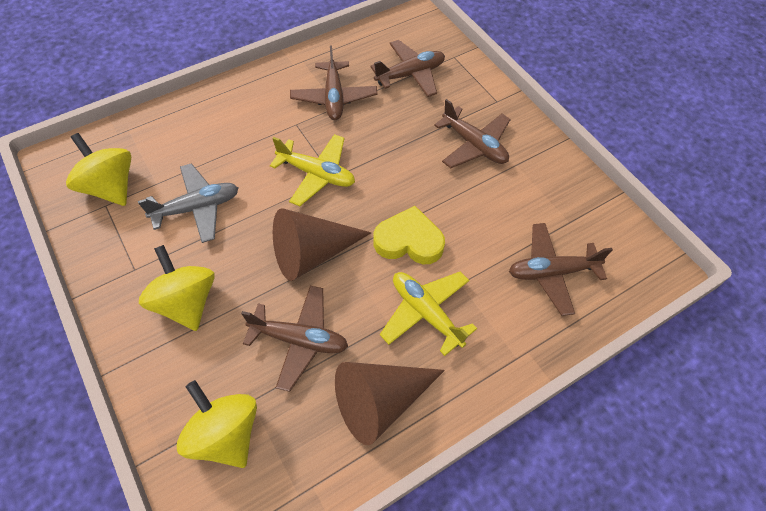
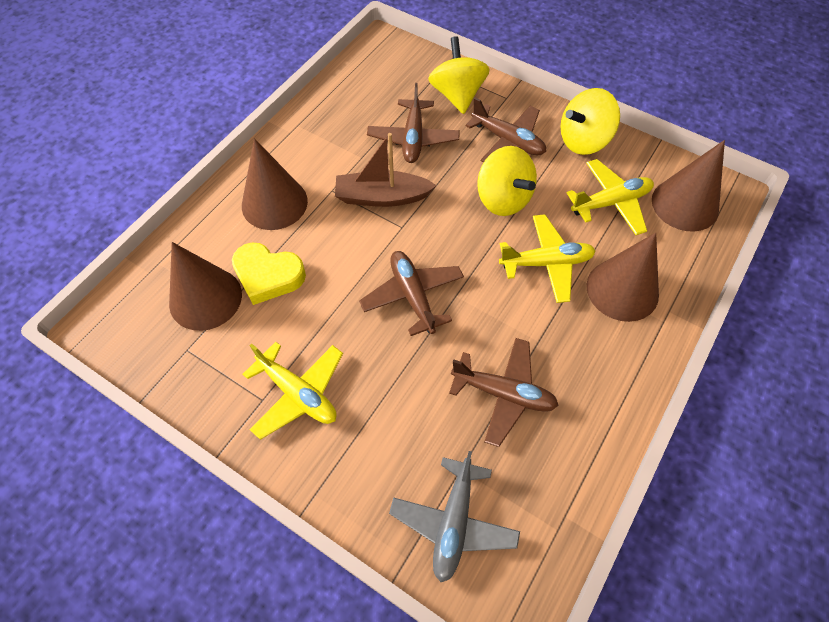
brown boat: none = 0 -> [335,133,437,207] = 1
brown cone: [273,208,371,281] [335,362,445,445] = 2 -> [169,242,242,331] [242,138,308,230] [587,232,659,322] [652,140,725,232] = 4
brown plane: [241,285,348,392] [290,46,377,120] [370,40,445,97] [434,99,511,168] [509,223,613,316] = 5 -> [359,251,464,336] [367,83,460,163] [449,338,559,447] [465,97,546,163] = 4
yellow plane: [270,134,355,206] [380,271,477,356] = 2 -> [243,342,343,440] [499,214,596,303] [567,159,654,235] = 3

